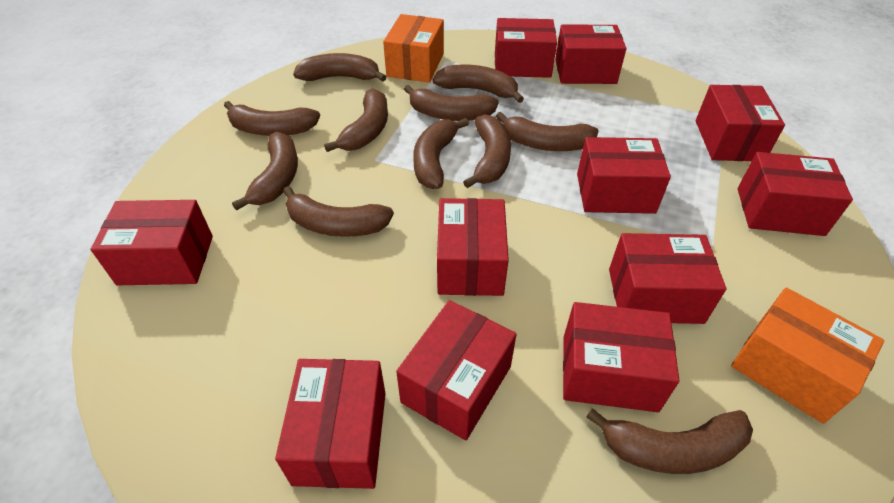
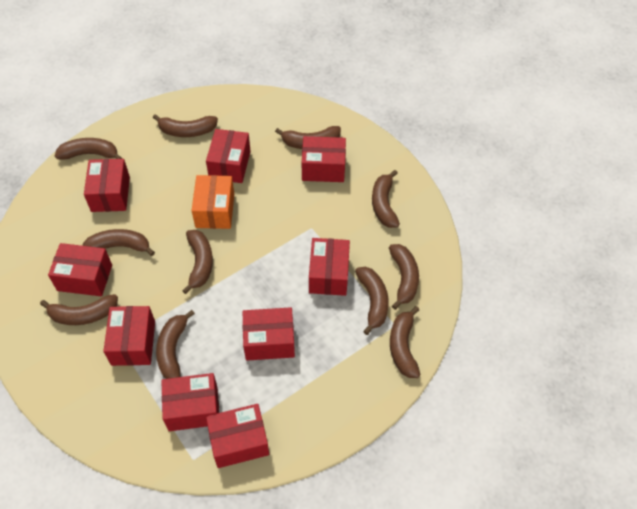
orange box: [383,14,444,83] [731,287,884,424] = 2 -> [191,175,234,229] = 1
red box: [91,200,213,285] [275,359,385,489] [396,300,516,440] [437,198,509,296] [495,18,557,78] [555,24,626,84] [563,302,680,412] [577,137,671,214] [609,233,726,324] [696,85,785,161] [738,152,853,236] = 11 -> [48,243,112,296] [84,159,130,212] [103,306,155,366] [161,373,219,431] [206,129,251,183] [206,404,269,468] [243,307,295,361] [302,136,346,182] [309,238,350,296] = 9

